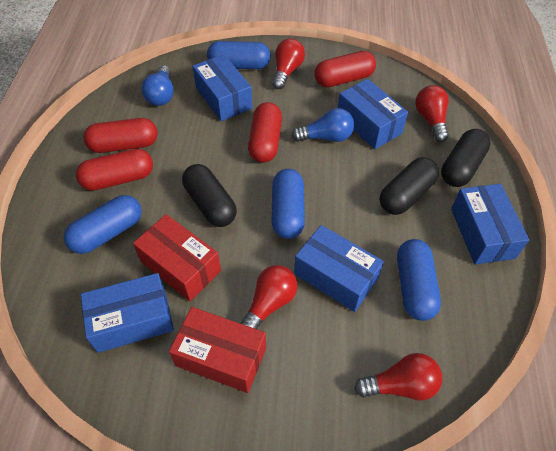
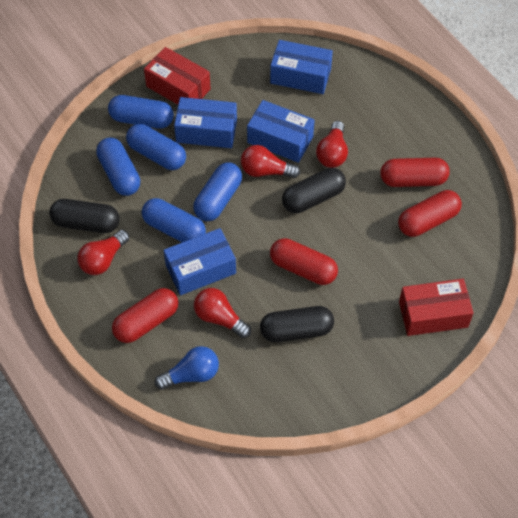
blue box: [81,273,174,353] [192,54,252,121] [294,225,384,312] [338,79,408,149] [451,184,529,264] = 5 -> [164,228,236,295] [174,97,237,148] [247,100,315,163] [270,40,333,94] = 4
blue capsule: [64,195,142,254] [207,41,271,69] [272,169,305,239] [397,239,441,321] = 4 -> [96,138,140,196] [108,95,174,129] [126,124,186,170] [142,198,206,242] [193,163,242,221] = 5
blue light bulb: [141,65,174,106] [292,108,354,142] = 2 -> [155,346,219,390] = 1

